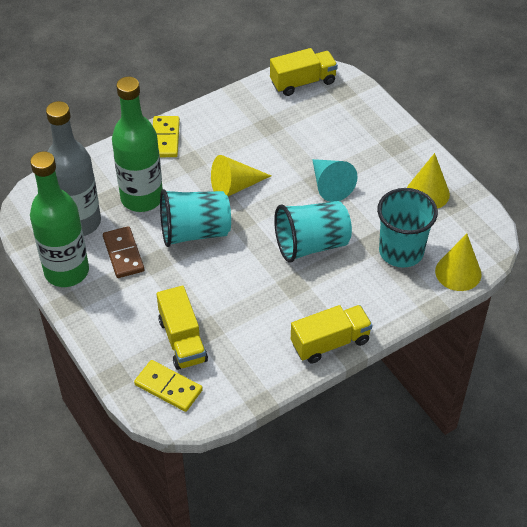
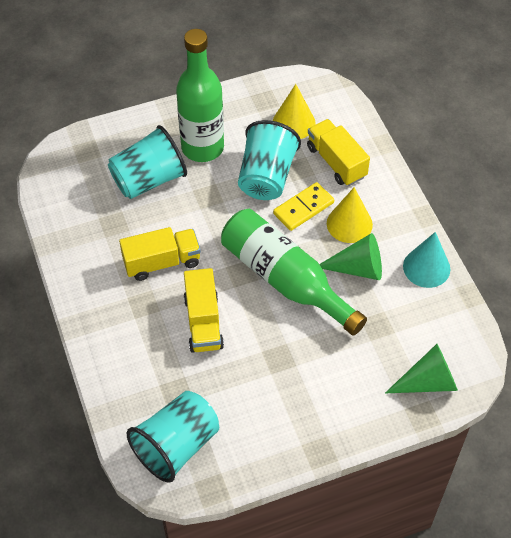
brown domino: [103,226,144,278] = 1 -> none = 0
green cone: none = 0 -> [319,233,382,280] [385,344,458,393] = 2
grey bottle: [46,101,101,236] = 1 -> none = 0
yellow cone: [211,155,271,196] [407,153,450,209] [435,234,482,291] = 3 -> [273,84,316,139] [327,187,373,243] = 2
yellow domino: [134,360,203,412] [153,116,180,157] = 2 -> [273,182,334,231] = 1

